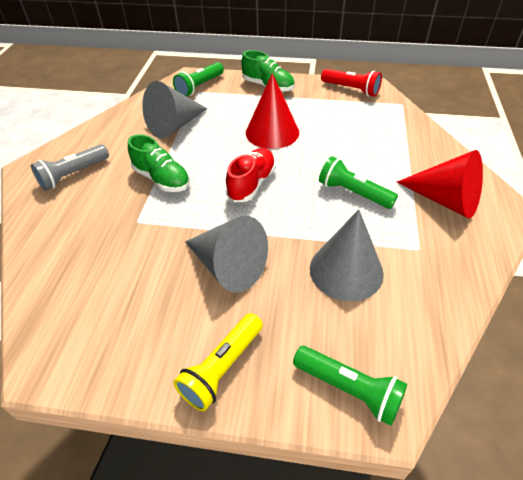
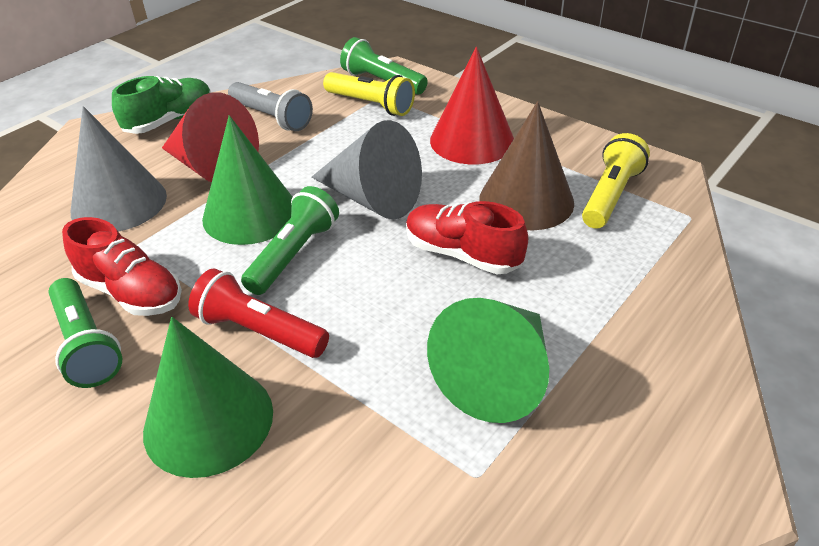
brown cone: none = 0 -> [479,101,574,230] = 1
green cone: none = 0 -> [143,317,273,478] [202,115,293,245] [427,298,549,423] = 3
green shoe: [128,134,190,192] [241,50,295,92] = 2 -> [112,76,211,134] = 1
grey cone: [142,81,207,139] [185,216,268,293] [310,209,384,301] = 3 -> [71,106,167,232] [311,120,422,220] = 2
red shoe: [226,148,276,202] = 1 -> [62,217,182,316] [406,201,528,274] = 2
yellow flashlight: [173,313,263,411] = 1 -> [323,72,415,116] [582,133,650,229] = 2

